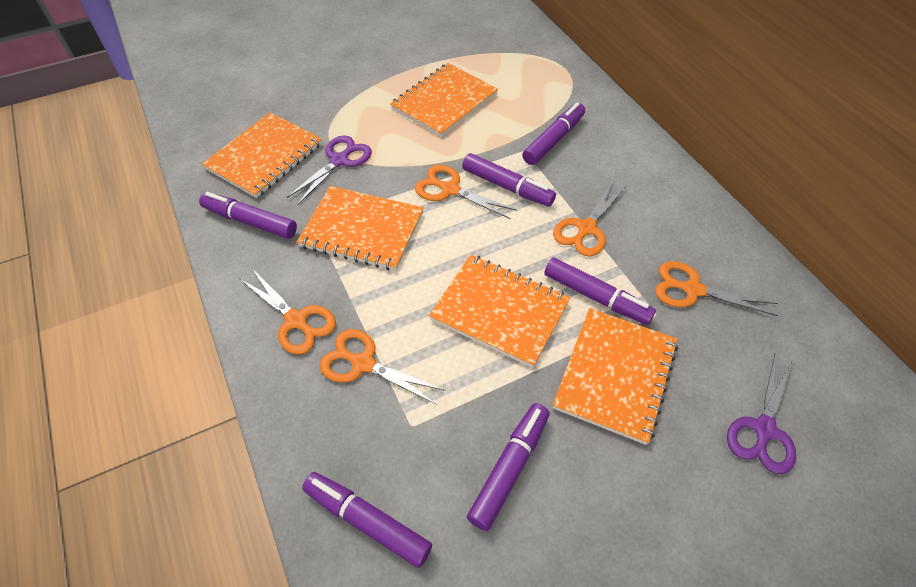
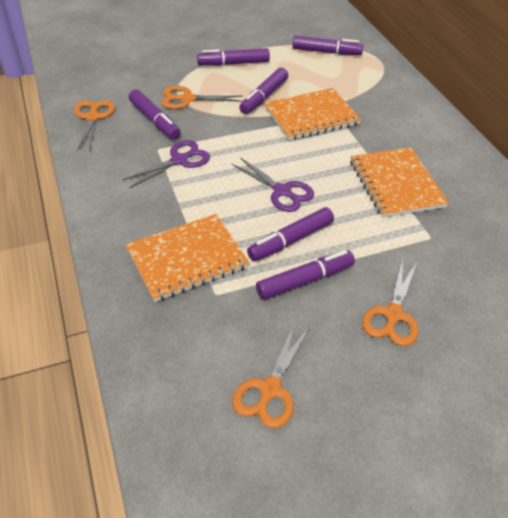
orange notebook: [202,112,322,198] [297,186,424,271] [390,63,498,137] [429,255,571,368] [553,308,678,445] = 5 -> [126,214,249,302] [264,88,361,141] [350,147,449,218] = 3
orange scissors: [240,270,336,354] [319,329,445,405] [415,165,517,219] [553,182,627,256] [655,261,778,316] = 5 -> [74,100,115,152] [162,86,243,109] [232,323,310,428] [362,258,418,346] = 4

